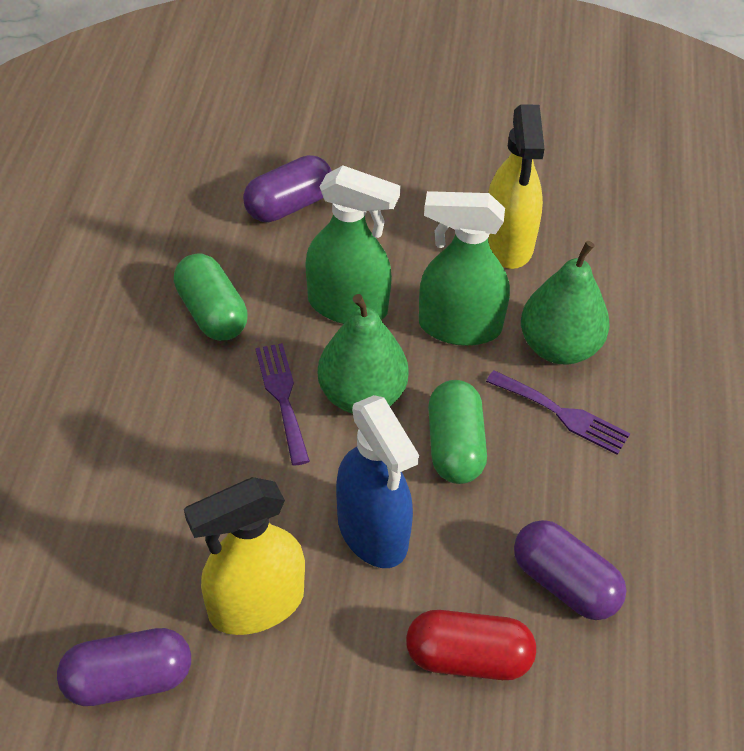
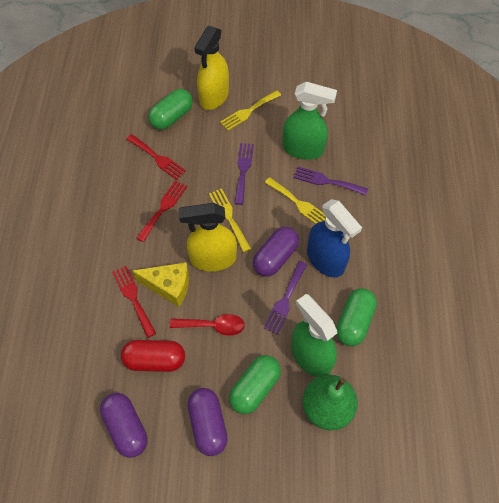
green capsule: [174,254,248,341] [428,380,487,484] = 2 -> [148,89,193,130] [229,355,281,414] [336,288,377,346] = 3
green pear: [318,294,409,414] [521,241,609,364] = 2 -> [303,374,358,430] = 1
purple fork: [255,343,310,466] [486,370,630,455] = 2 -> [234,143,254,205] [263,261,307,335] [293,167,368,195] = 3
red fork: none = 0 -> [112,266,156,338] [126,134,186,180] [136,180,187,242] = 3
red spoon: none = 0 -> [170,314,245,336] = 1
yellow cheese: none = 0 -> [132,262,189,307] = 1
yellow fork: none = 0 -> [209,188,251,252] [220,90,281,131] [265,177,326,224] = 3

